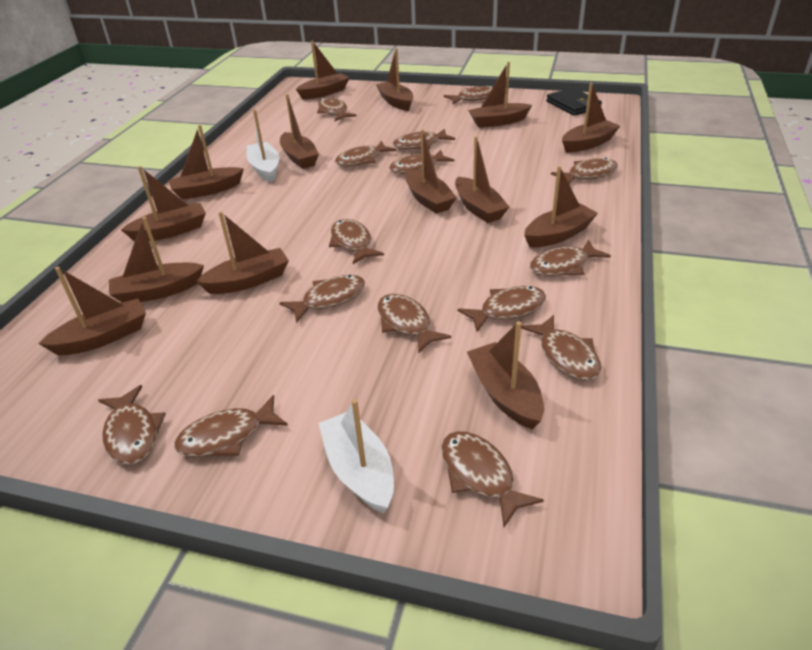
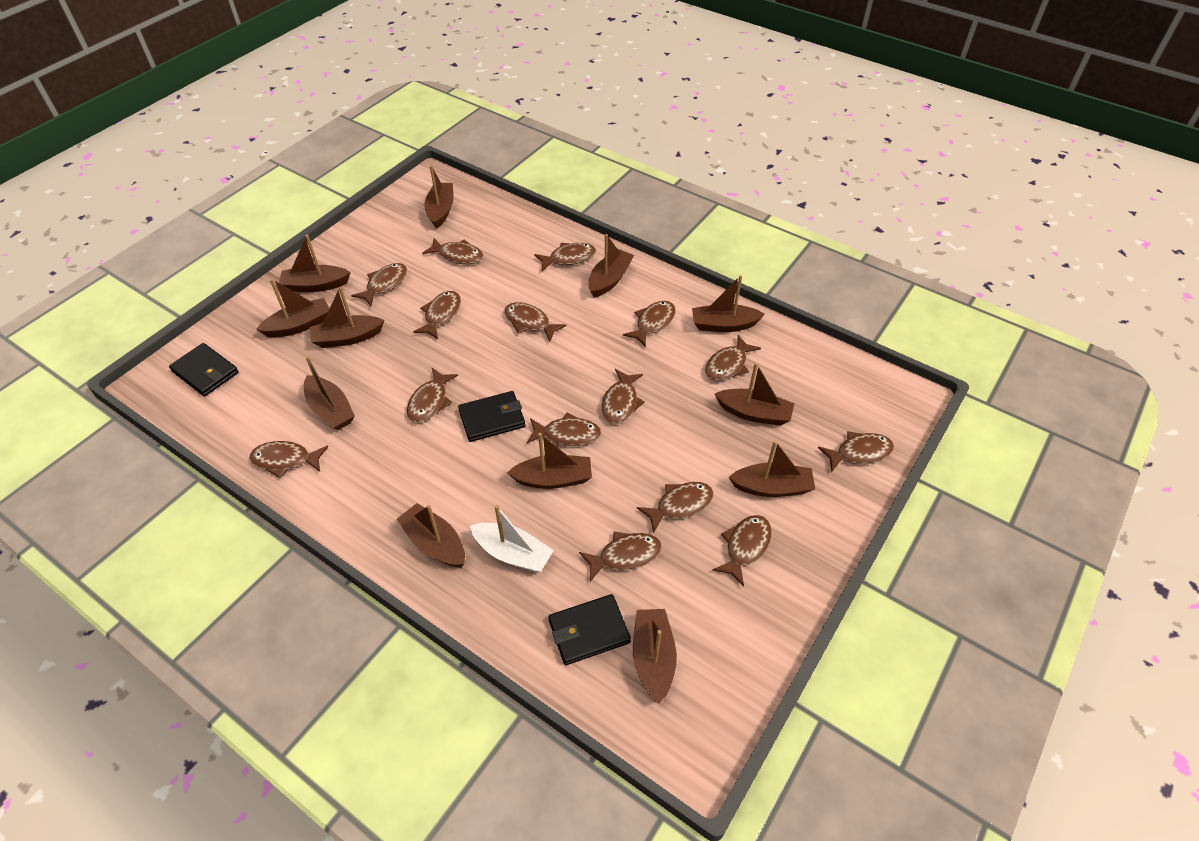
black wallet: [546,88,602,116] = 1 -> [169,343,239,397] [458,391,525,442] [548,594,631,665] = 3
brown boat: [39,267,146,355] [109,217,204,303] [121,166,206,242] [168,125,244,200] [196,211,289,294] [280,94,319,169] [296,41,350,100] [376,48,413,111] [405,129,457,214] [455,136,509,223] [467,321,544,430] [468,62,532,128] [524,166,598,248] [562,83,620,152] = 14 -> [256,279,330,338] [279,235,351,292] [304,356,355,430] [310,287,384,348] [397,503,465,568] [424,165,454,228] [507,433,592,489] [588,234,634,298] [633,609,677,703] [692,275,765,332] [715,363,795,426] [729,441,815,497] = 12
white boat: [247,110,280,183] [318,399,394,513] = 2 -> [470,505,554,573] = 1

